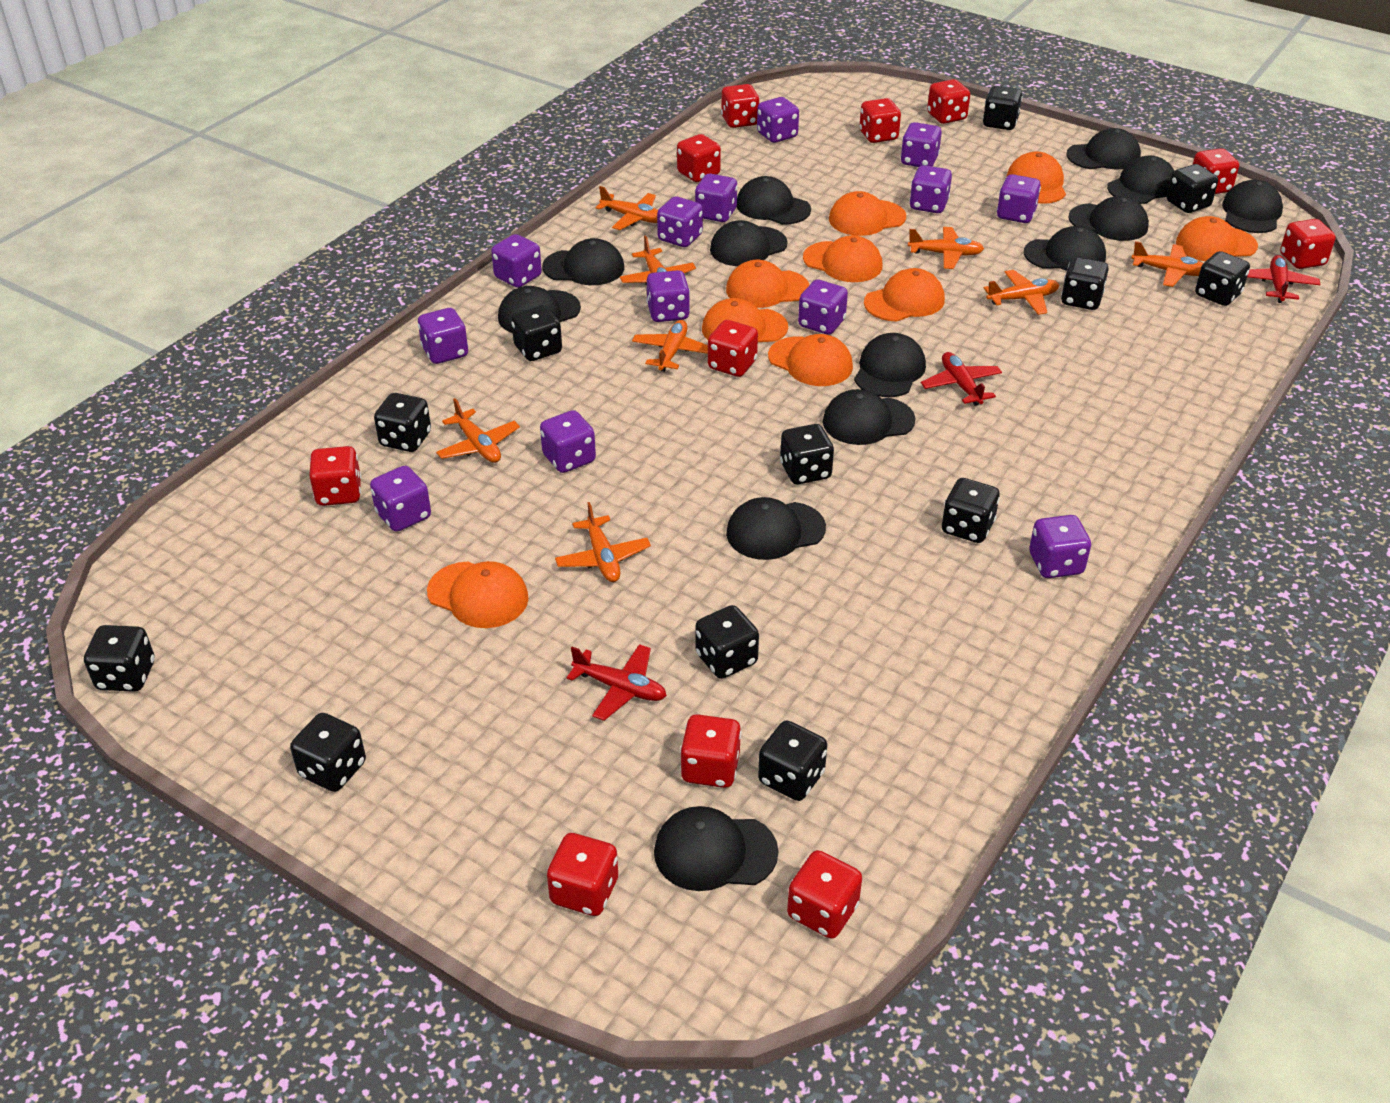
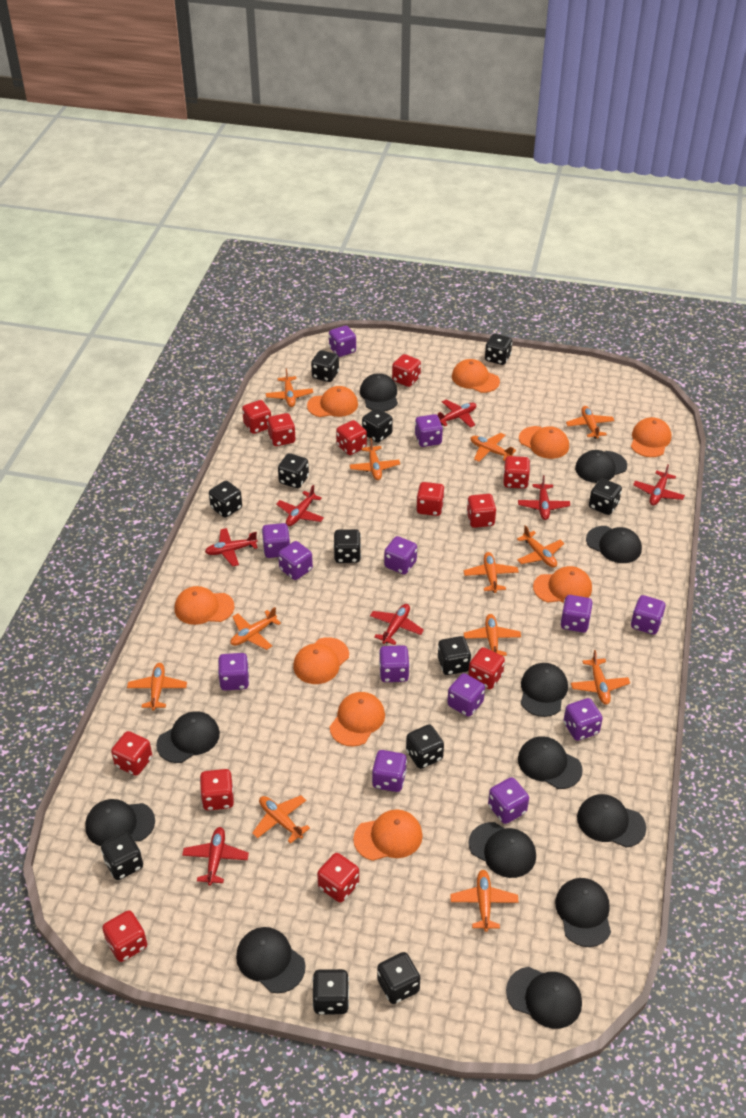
black cap: [498,286,581,333] [542,238,624,285] [654,806,778,891] [710,220,788,266] [726,497,826,560] [736,176,811,225] [823,389,916,445] [854,333,926,397] [1024,226,1106,271] [1066,128,1141,169] [1068,196,1149,241] [1107,156,1174,204] [1222,180,1283,233] = 13 -> [85,799,155,846] [156,711,220,763] [236,927,305,993] [360,373,398,411] [469,822,536,878] [506,967,582,1029] [518,736,583,789] [521,663,568,717] [555,878,611,947] [575,450,627,483] [577,794,646,847] [586,526,642,563] = 12
orange plane: [436,398,520,463] [555,502,651,582] [595,186,658,230] [620,235,696,285] [632,320,708,372] [908,227,984,269] [984,270,1059,315] [1131,241,1203,287] = 8 -> [127,663,187,711] [230,607,281,650] [252,795,310,844] [266,368,313,407] [350,438,400,480] [450,870,518,932] [464,552,519,593] [464,614,521,656] [471,433,516,462] [517,525,564,568] [566,406,615,439] [571,650,630,705] = 12
red dice: [309,446,361,506] [547,833,618,916] [677,134,721,182] [680,714,741,788] [708,320,758,377] [721,84,760,128] [787,850,862,939] [859,98,901,143] [927,79,970,124] [1193,148,1239,194] [1280,219,1336,269] = 11 -> [102,910,147,962] [111,731,152,776] [200,769,234,811] [242,400,271,434] [267,413,296,446] [317,853,359,902] [336,420,367,455] [392,354,421,387] [416,482,445,516] [467,494,496,528] [468,647,505,689] [503,456,530,489] = 12
red plane: [566,644,667,721] [921,352,1002,406] [1247,255,1320,303] = 3 -> [182,827,249,886] [205,528,258,567] [276,485,324,526] [370,604,424,645] [437,399,476,428] [518,475,570,520] [633,464,685,506] = 7

